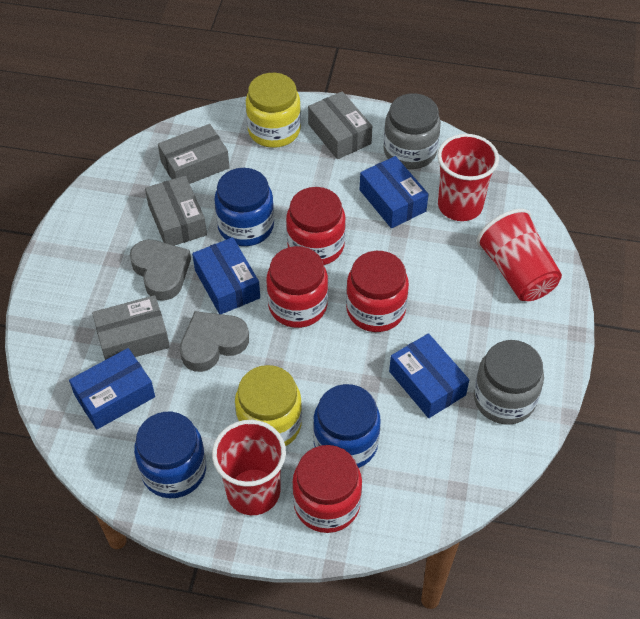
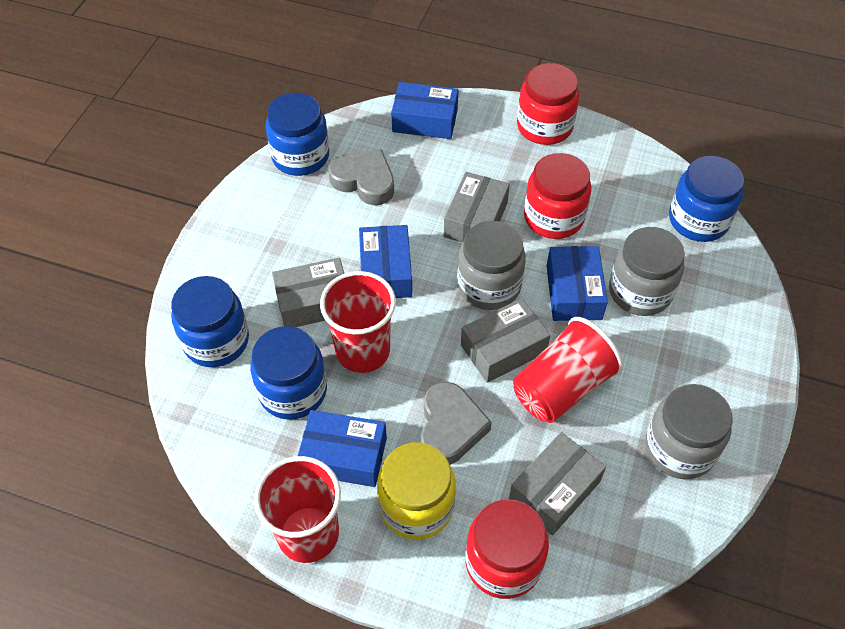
blue jar: [134,412,206,498] [214,168,274,246] [313,384,381,468] = 3 -> [171,276,249,367] [250,326,327,420] [265,93,329,176] [669,156,744,242] = 4
grey jar: [384,93,441,169] [474,340,544,424] = 2 -> [457,221,526,310] [609,227,685,316] [645,384,733,479] = 3
red jar: [266,246,328,328] [286,187,346,265] [292,445,362,533] [346,251,409,332] = 4 -> [465,499,549,599] [517,63,579,145] [524,153,591,239] = 3
yellow jar: [235,365,302,446] [246,73,301,148] = 2 -> [377,442,456,540] = 1

